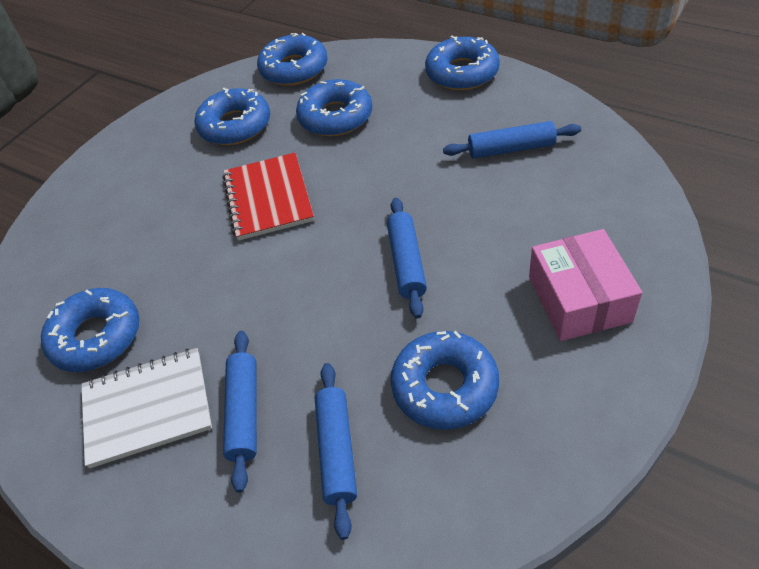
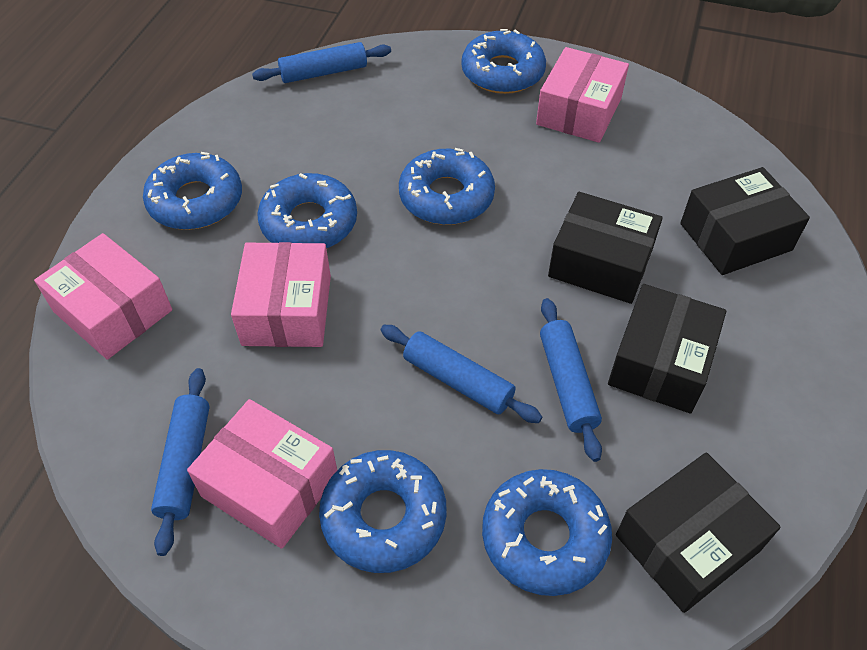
black box: none = 0 -> [548,192,663,304] [608,284,726,413] [616,453,781,613] [680,167,810,275] = 4
pink box: [529,229,642,341] = 1 -> [34,233,172,360] [187,399,337,549] [231,242,331,347] [536,47,629,143] = 4
red notebook: [223,153,314,241] = 1 -> none = 0
white notebook: [81,348,212,468] = 1 -> none = 0

